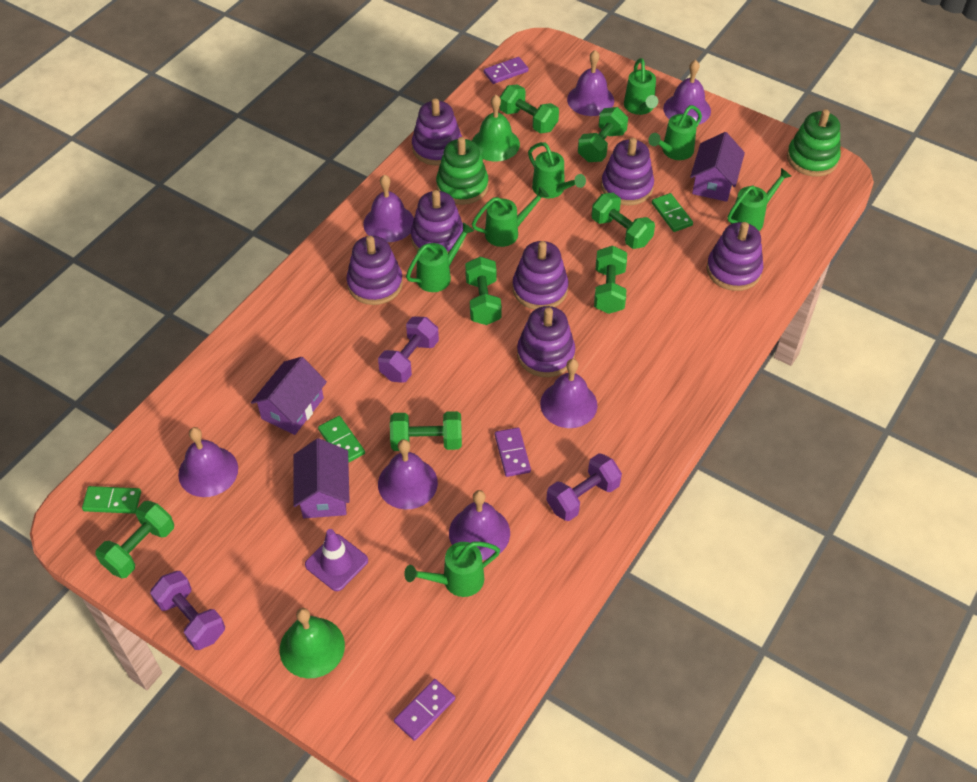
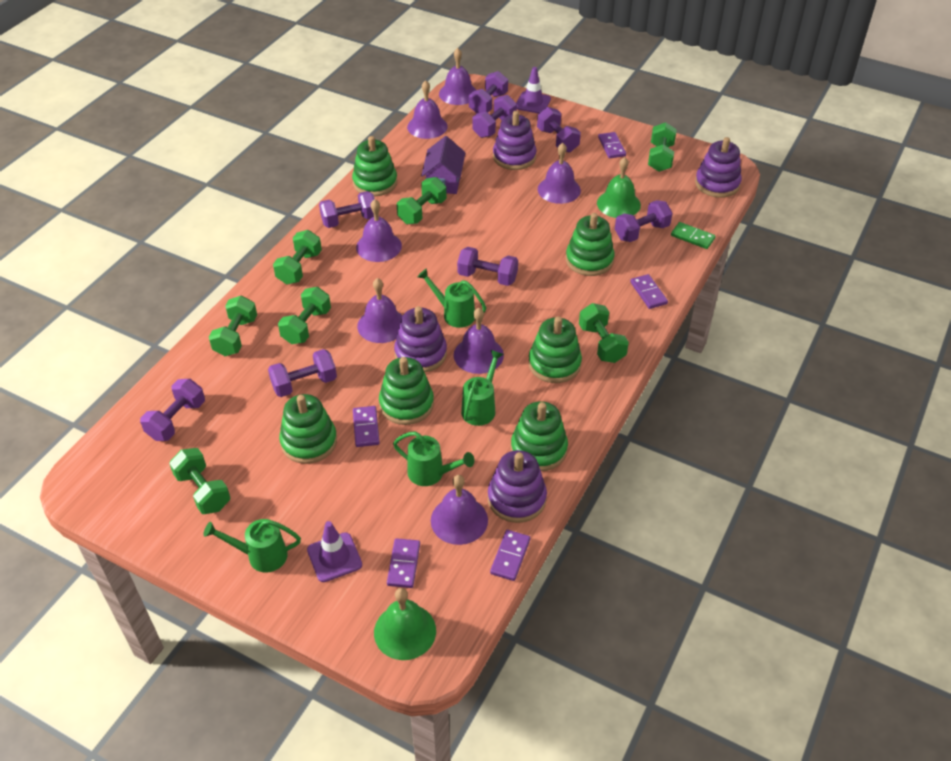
green domino: [82,486,141,514] [318,416,365,463] [652,193,693,232] = 3 -> [671,222,716,249] = 1
green stacking toy: [436,137,489,205] [787,109,841,177] = 2 -> [279,394,337,464] [352,136,397,196] [379,357,434,425] [511,401,568,471] [529,316,582,383] [566,213,615,276] = 6
green watering can: [404,541,500,597] [406,223,474,292] [472,187,549,247] [528,142,586,198] [624,58,658,115] [648,105,702,160] [727,168,791,231] = 7 -> [203,519,301,573] [393,431,474,486] [417,268,486,328] [461,350,504,426] = 4
purple domino: [394,679,455,741] [484,57,529,84] [495,427,531,477] = 3 -> [353,406,380,447] [387,538,420,588] [490,530,530,581] [598,132,626,158] [630,274,668,309] = 5
purple dumbbell: [150,571,225,650] [378,316,439,383] [546,453,622,521] = 3 -> [140,379,205,441] [268,349,337,397] [319,191,375,228] [457,247,518,286] [469,71,508,113] [472,95,517,138] [537,107,581,152] [615,200,673,242] = 8
purple house: [251,357,327,435] [293,438,350,518] [690,132,745,202] = 3 -> [421,136,466,194] = 1
purple stacking toy: [346,236,403,305] [411,190,465,253] [412,98,462,166] [513,241,568,310] [517,306,575,377] [601,138,654,205] [706,222,763,291] = 7 -> [394,306,447,373] [488,450,547,523] [493,111,536,170] [695,137,742,198] = 4
purple traffic cone: [305,529,368,591] = 1 -> [307,521,362,582] [517,67,551,114] = 2

